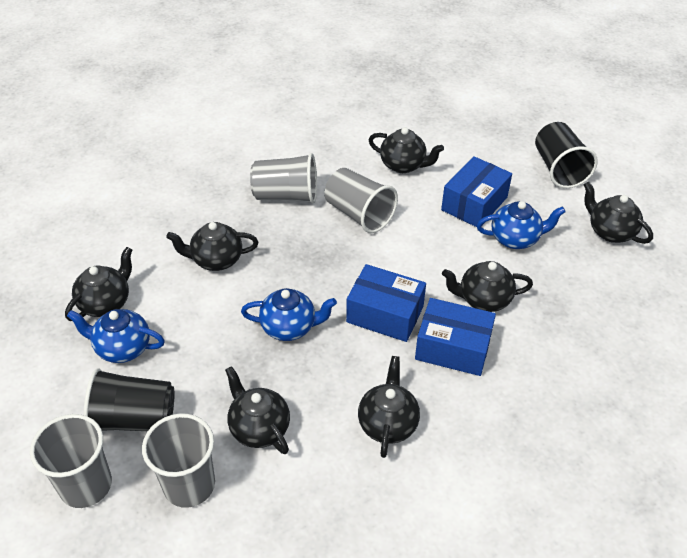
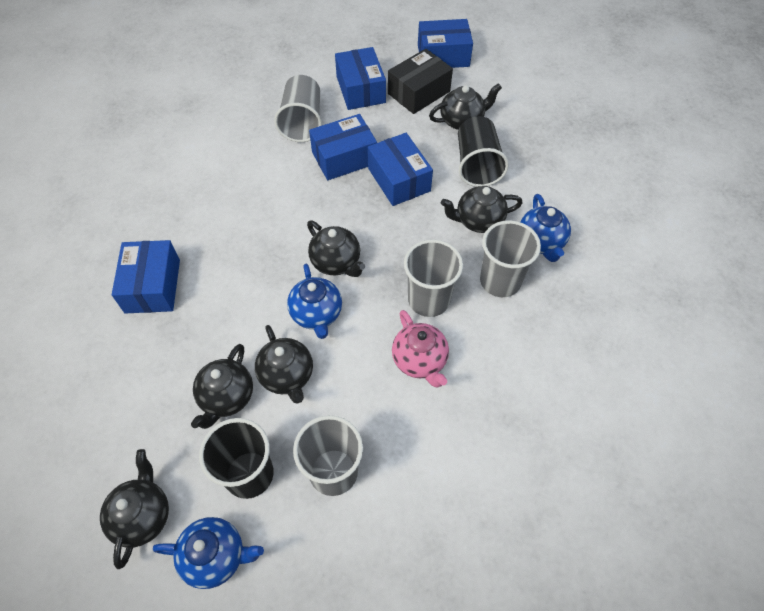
black box: none = 0 -> [388,49,453,114] = 1
black teapot: [65,247,132,321] [166,222,259,271] [225,366,290,454] [358,356,420,458] [369,127,444,173] [442,261,533,312] [584,182,653,244] = 7 -> [100,449,169,569] [191,344,253,429] [255,325,313,404] [307,221,365,277] [429,83,502,130] [441,186,523,233] = 6
blue box: [346,264,426,342] [415,298,496,376] [441,156,512,227] = 3 -> [112,240,180,313] [309,114,377,180] [335,47,386,110] [368,133,433,206] [418,19,473,68] = 5
pink teapot: none = 0 -> [392,310,449,388] = 1

